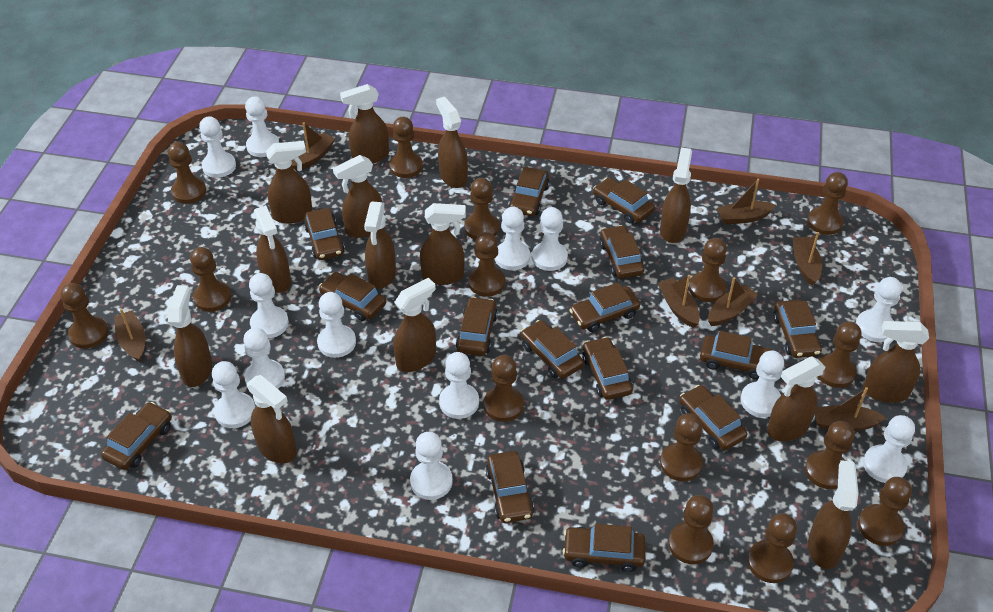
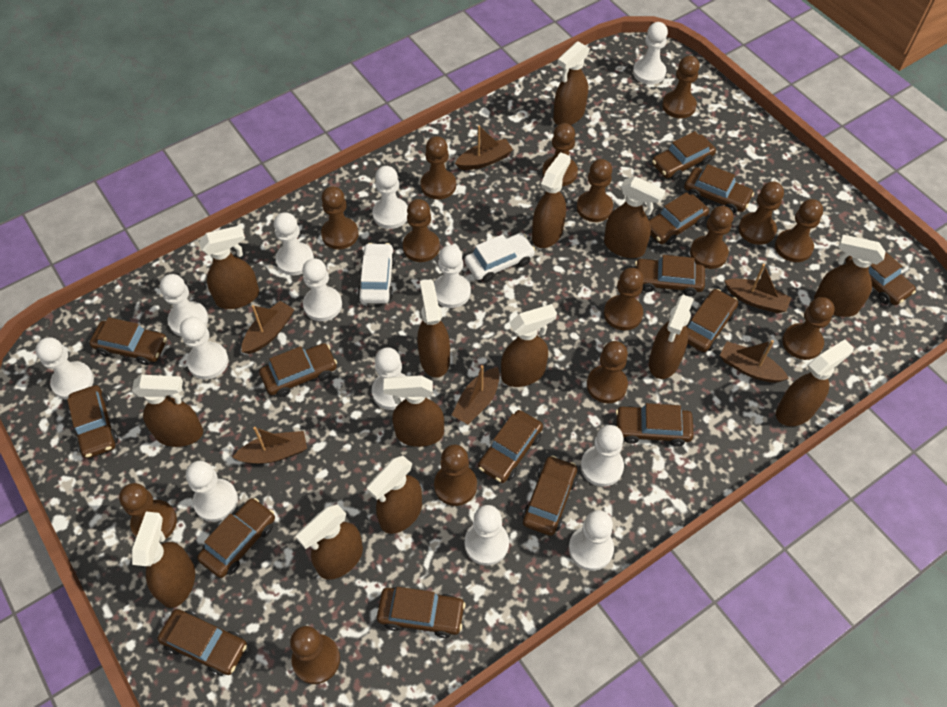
brown boat: [114,309,146,362] [292,122,335,171] [658,275,700,328] [708,277,758,326] [717,179,776,224] [793,232,822,286] [815,387,886,431] = 7 -> [233,427,307,464] [242,301,295,354] [452,365,500,425] [455,126,513,170] [719,340,789,383] [724,264,791,313] = 6
white car: none = 0 -> [358,243,396,304] [464,233,535,282] = 2

